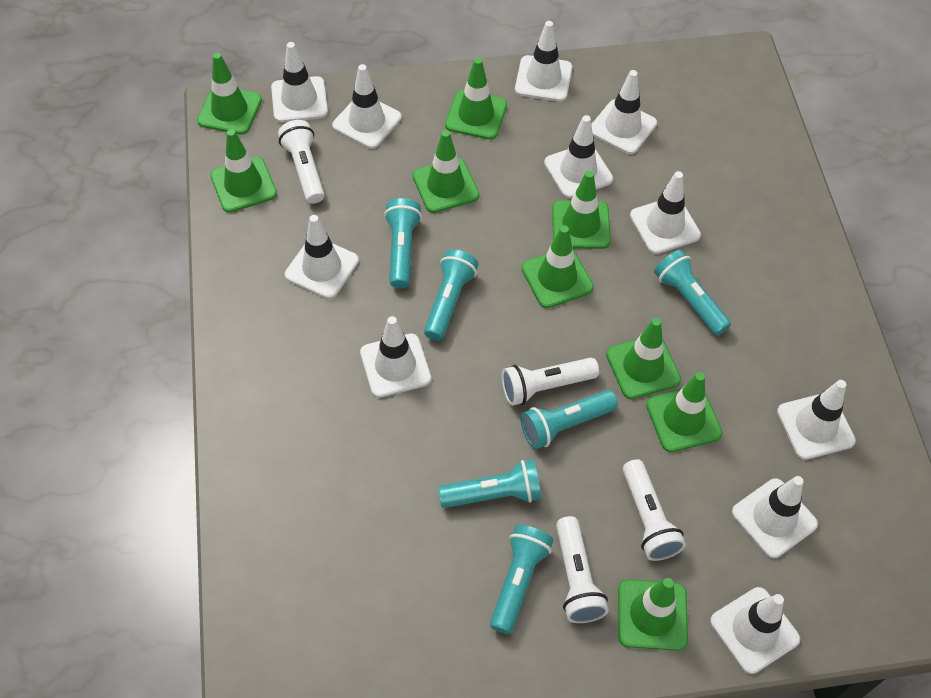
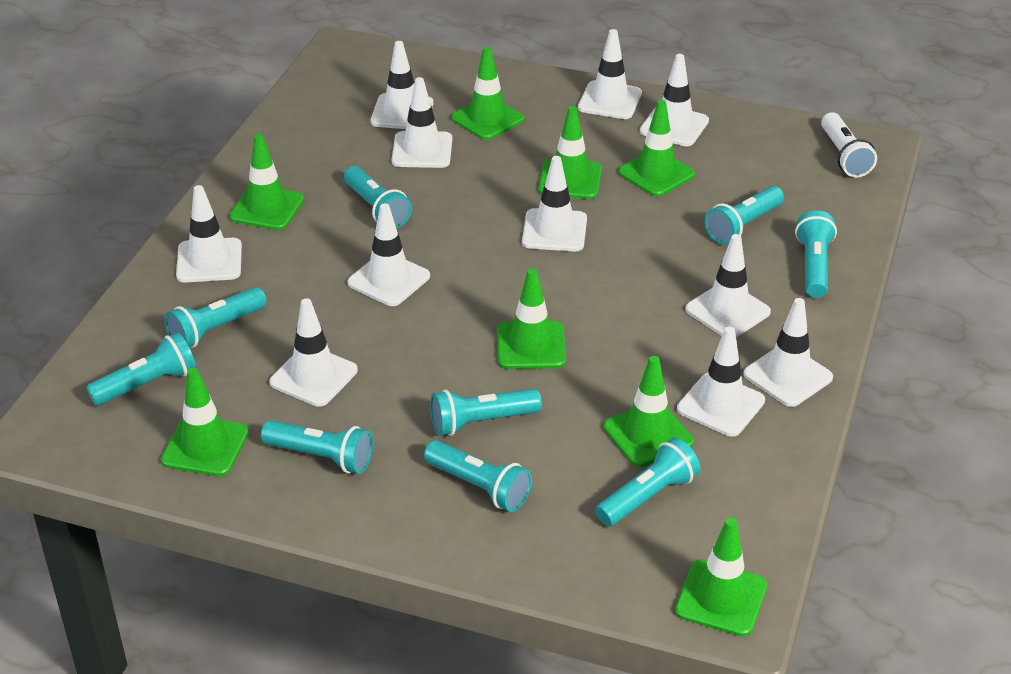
green traffic cone: [197,53,262,135] [210,129,277,213] [413,130,479,213] [445,58,507,140] [521,225,594,308] [552,171,611,249] [606,318,681,399] [618,578,688,651] [646,372,722,452] = 9 -> [161,368,249,476] [229,134,304,230] [451,47,524,140] [497,268,566,369] [538,106,602,199] [603,356,694,467] [618,100,695,197] [675,518,767,637] = 8
turquoise flashlight: [384,198,422,288] [424,249,478,341] [438,460,541,508] [490,525,554,634] [521,390,618,449] [654,250,731,335] = 6 -> [86,332,196,406] [165,287,267,348] [261,420,373,474] [344,166,412,229] [424,440,532,512] [430,389,542,436] [595,437,701,526] [704,186,784,244] [795,210,837,298] = 9
white flashlight: [278,120,325,204] [502,358,599,406] [556,516,609,623] [623,459,686,561] = 4 -> [821,112,877,177] = 1

